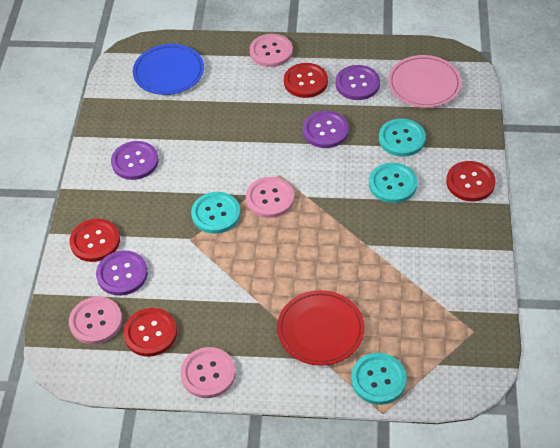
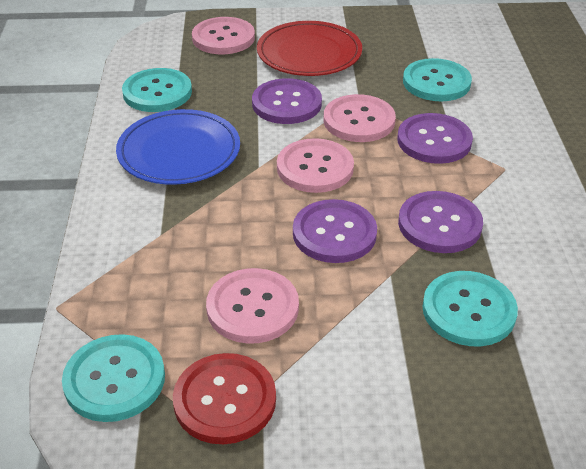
pink plate: [388,55,462,108] = 1 -> none = 0
red button: [69,219,120,262] [123,308,177,357] [284,63,328,98] [446,161,496,201] = 4 -> [173,353,276,444] = 1

